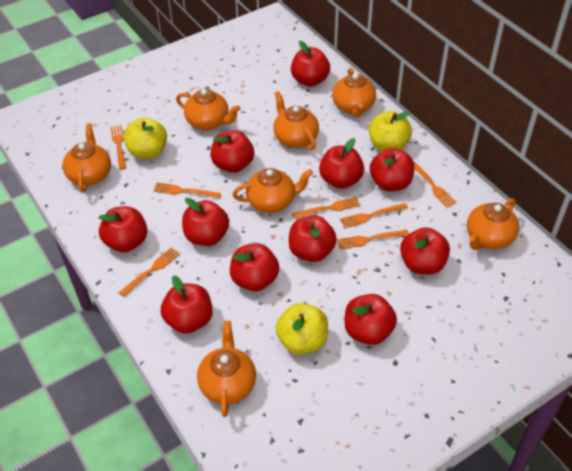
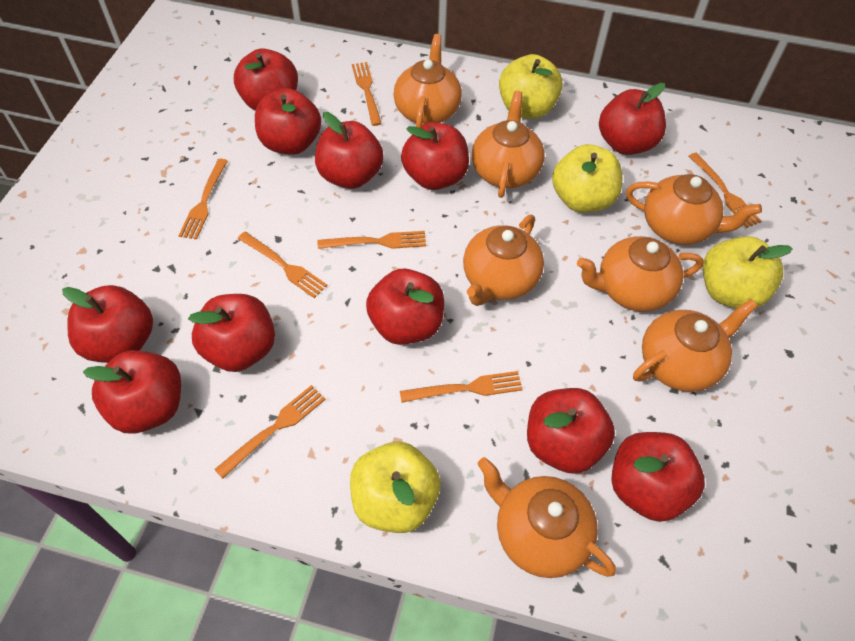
yellow apple: [124,117,167,159] [276,303,328,355] [369,111,412,151] = 3 -> [350,442,441,533] [499,54,563,119] [552,144,622,213] [703,236,793,309] = 4

